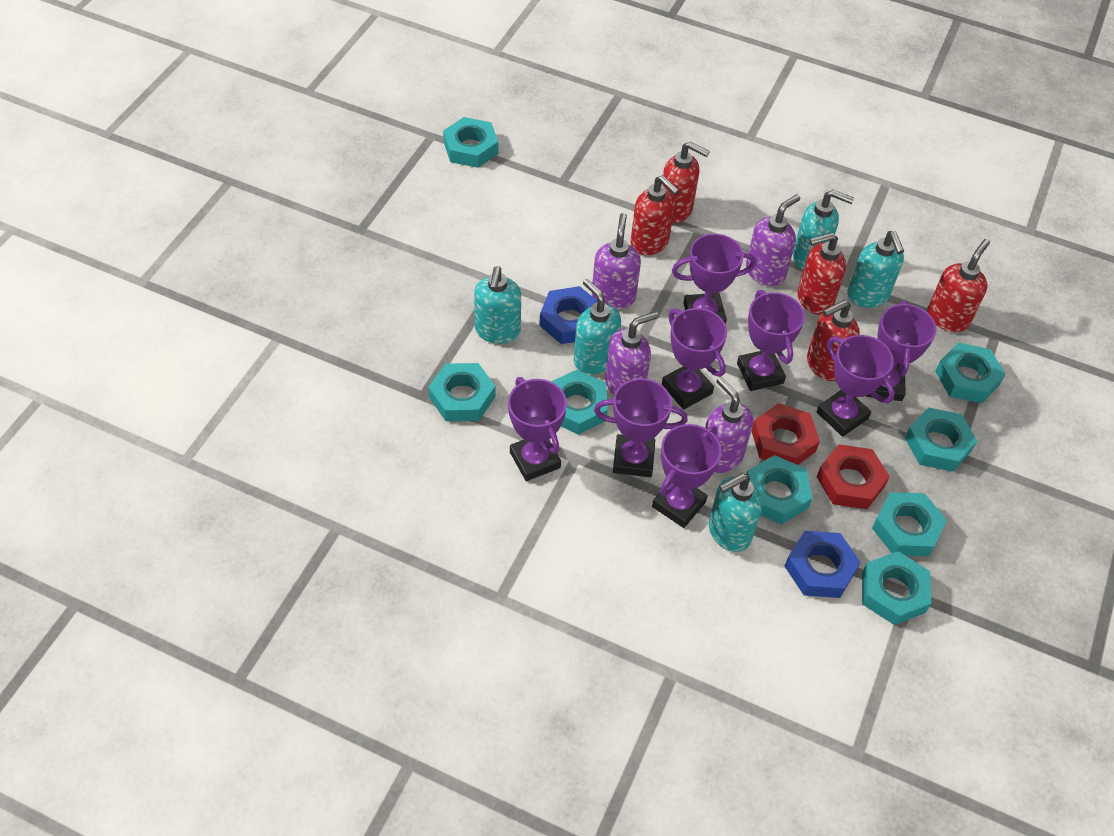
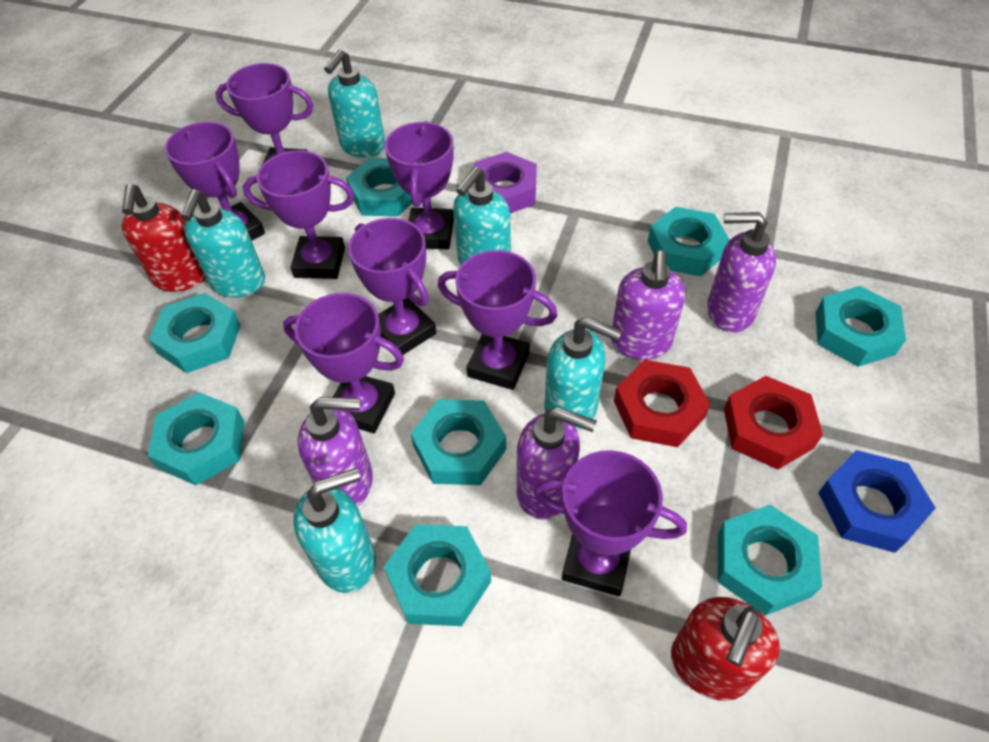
blue nut: [539,286,597,344] [785,531,860,598] = 2 -> [818,450,935,553] = 1
purple nut: none = 0 -> [474,152,537,213] = 1
red soap dispenser: [630,175,679,255] [661,142,710,223] [797,233,846,315] [807,300,860,381] [927,239,990,332] = 5 -> [122,184,206,292] [671,597,780,701] = 2

